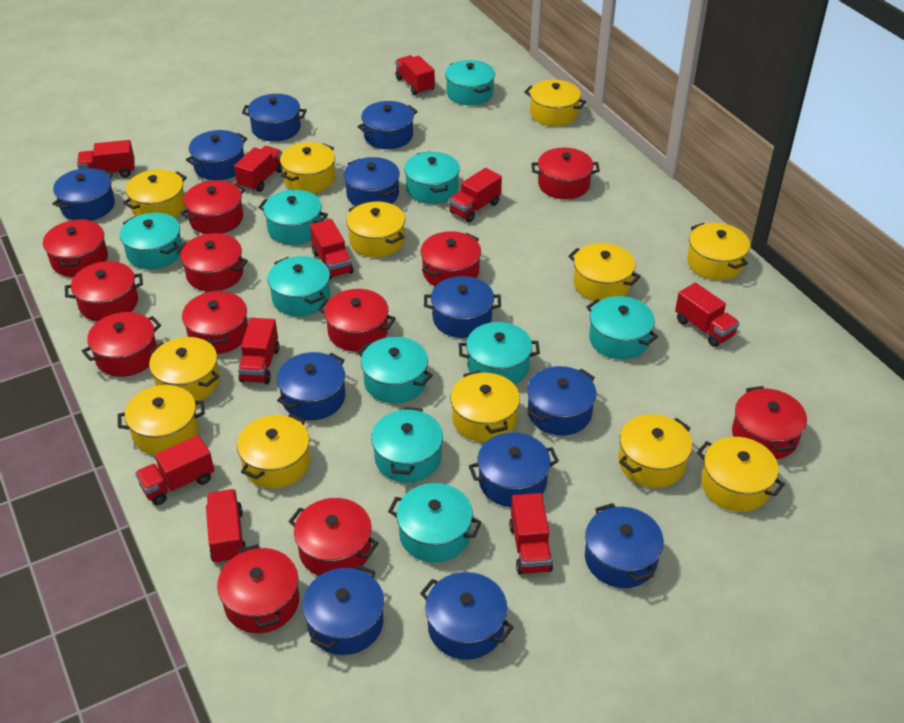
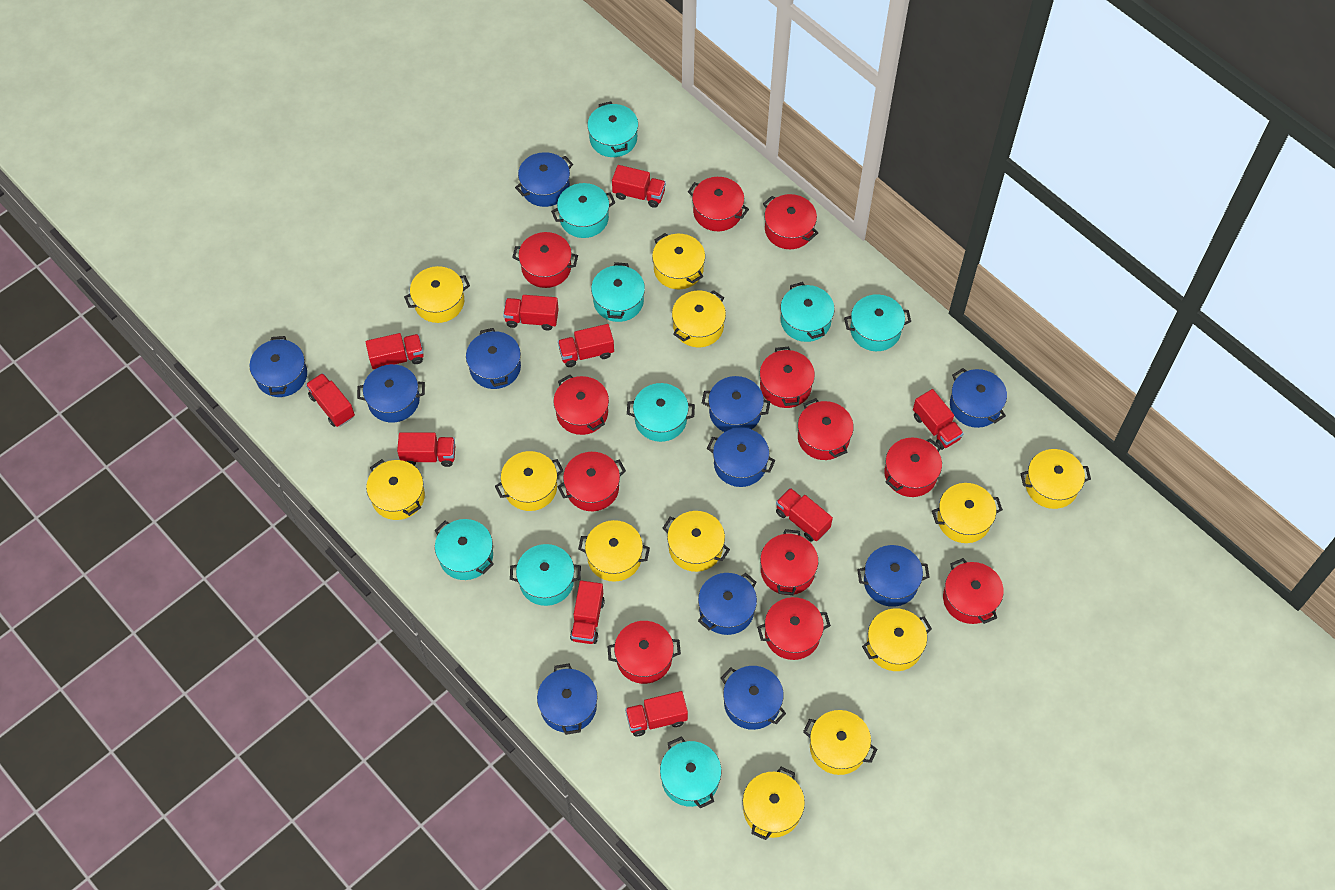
blue pot: [52,168,115,221] [186,130,247,180] [242,94,307,141] [277,352,345,420] [302,564,384,655] [344,157,400,206] [357,101,418,149] [420,572,514,660] [424,276,501,338] [469,432,559,507] [527,366,596,436] [585,503,664,588] = 12 -> [249,336,307,397] [357,364,425,423] [466,328,521,389] [515,152,573,207] [537,663,597,735] [698,573,757,635] [702,376,770,432] [707,428,776,487] [721,666,786,730] [857,545,930,607] [950,368,1007,428] = 11
turquoise pot: [120,213,182,269] [258,190,328,245] [268,256,330,316] [357,337,433,403] [371,407,443,483] [388,483,482,563] [404,151,460,204] [445,60,495,105] [459,322,540,385] [586,296,658,360] = 10 -> [435,519,494,580] [510,544,581,606] [551,183,615,238] [587,102,638,157] [591,262,645,322] [627,383,695,442] [660,737,722,808] [780,282,834,342] [844,294,911,351] = 9

